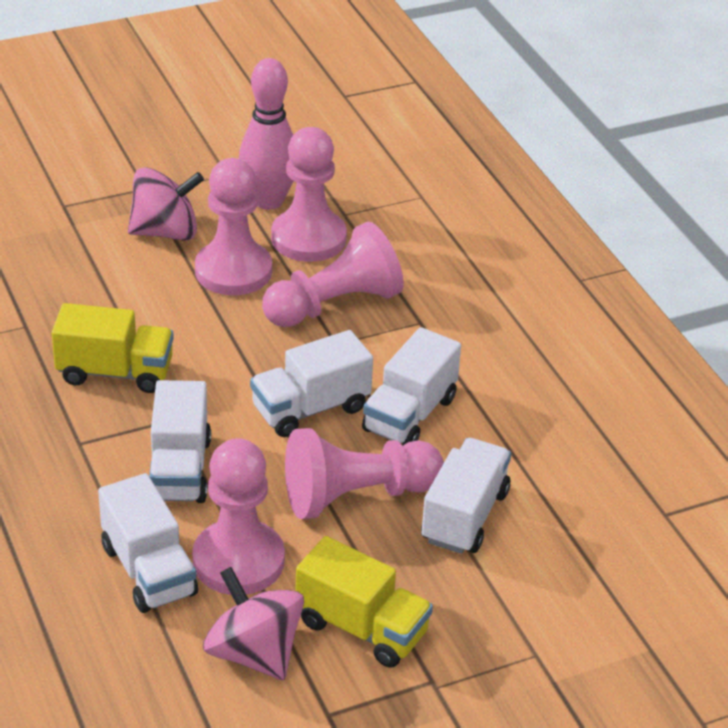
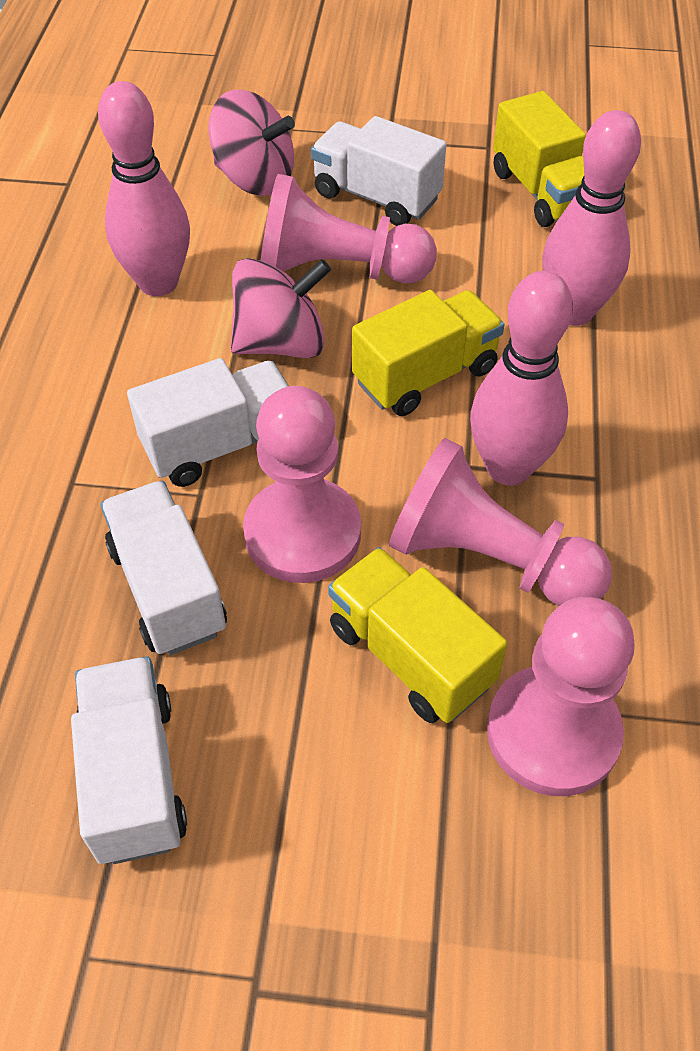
pink bowling pin: [239,58,293,210] = 1 -> [98,81,190,296] [470,271,573,485] [542,110,641,326] = 3
pink pawn: [192,438,285,595] [195,158,272,295] [262,222,404,327] [271,127,347,262] [285,428,444,519] = 5 -> [243,386,361,583] [261,174,437,284] [389,438,612,606] [487,597,635,796] = 4
white truck: [98,473,198,613] [149,380,211,503] [250,330,373,437] [362,327,461,445] [421,438,511,554] = 5 -> [71,657,187,864] [100,481,227,655] [127,358,289,487] [311,116,447,226] = 4
yellow truck: [51,303,174,393] [296,536,433,668] = 2 -> [328,547,507,723] [352,290,505,416] [493,91,586,227] = 3

